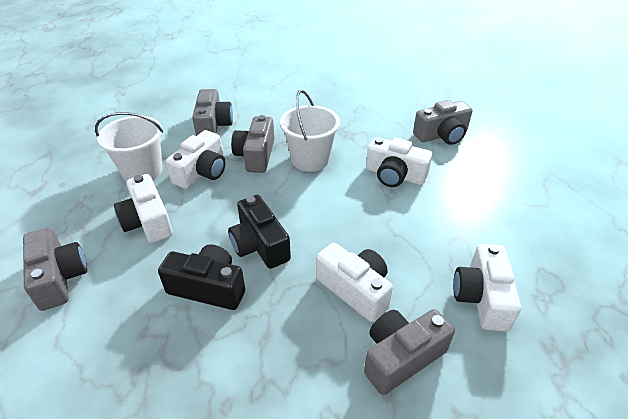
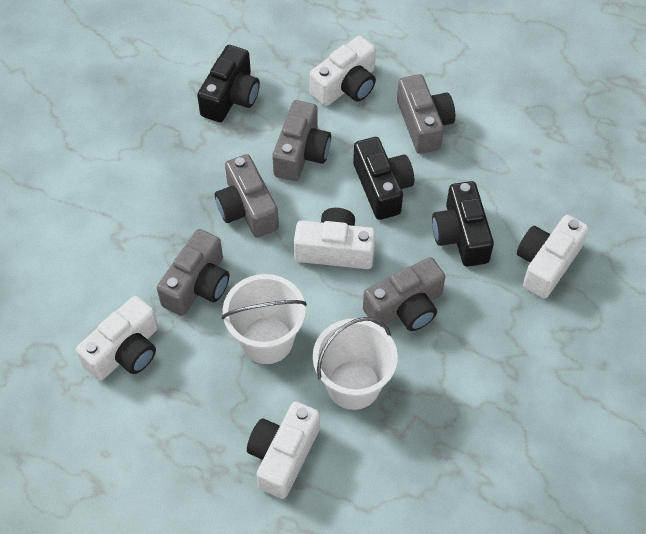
black camera: [158,244,245,310] [228,195,291,269] = 2 -> [197,45,260,122] [353,137,414,220] [432,181,494,267] = 3

